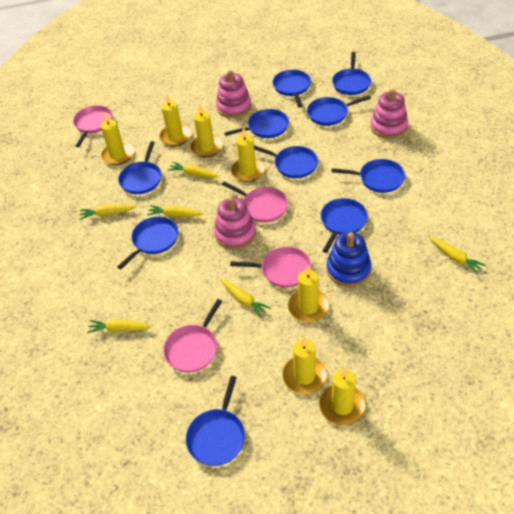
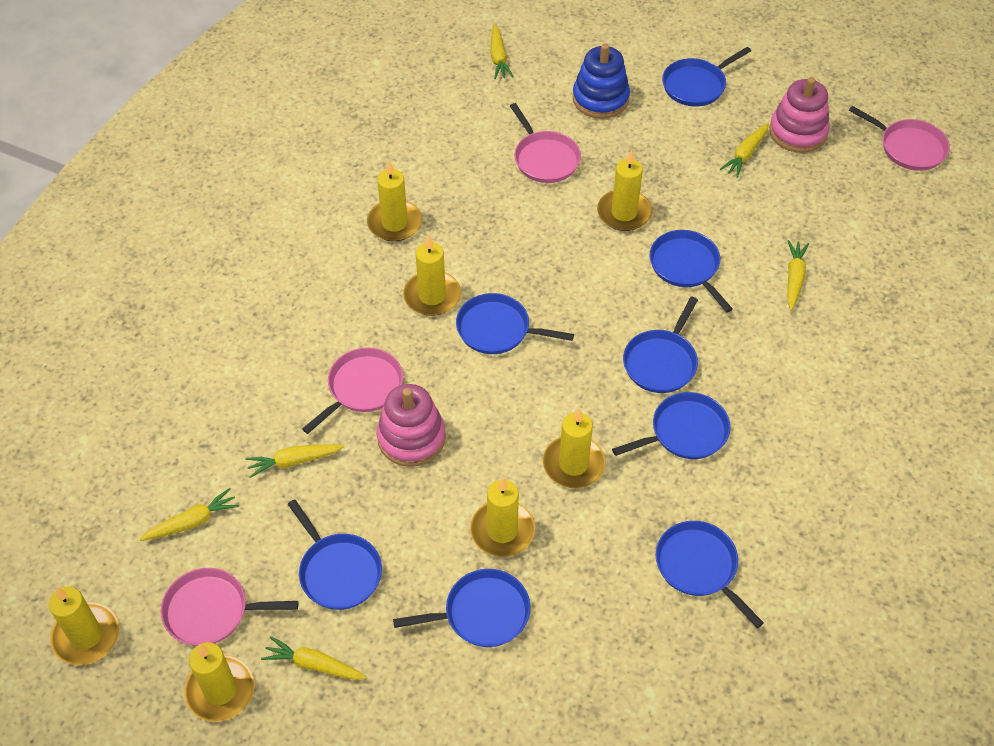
blue pan: [117,217,178,269] [118,141,162,194] [186,376,245,466] [224,109,289,138] [254,145,318,178] [272,70,311,107] [307,96,371,126] [321,198,368,253] [332,52,371,95] [332,159,406,193] = 10 -> [288,499,382,610] [393,569,530,647] [456,293,574,354] [612,392,730,459] [623,296,698,393] [649,230,733,313] [655,521,764,628] [662,47,751,106] = 8
pink stacking toy: [214,197,256,250] [216,70,251,118] [370,89,408,139] = 3 -> [377,384,446,467] [769,77,830,153] = 2

